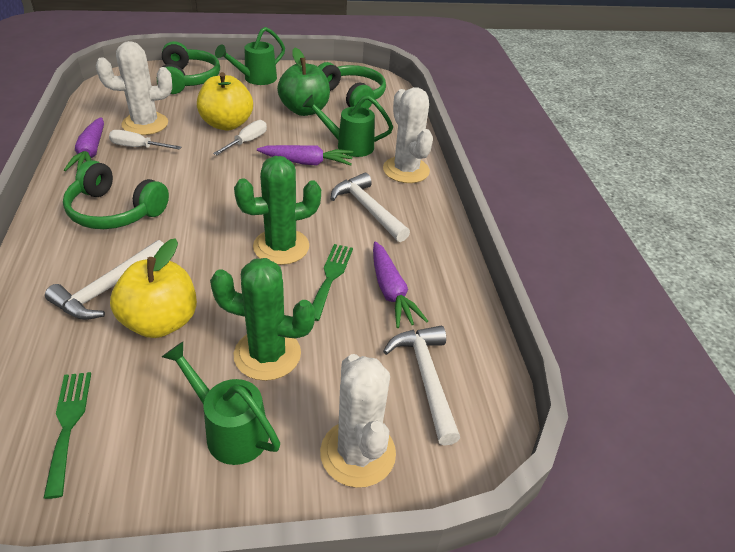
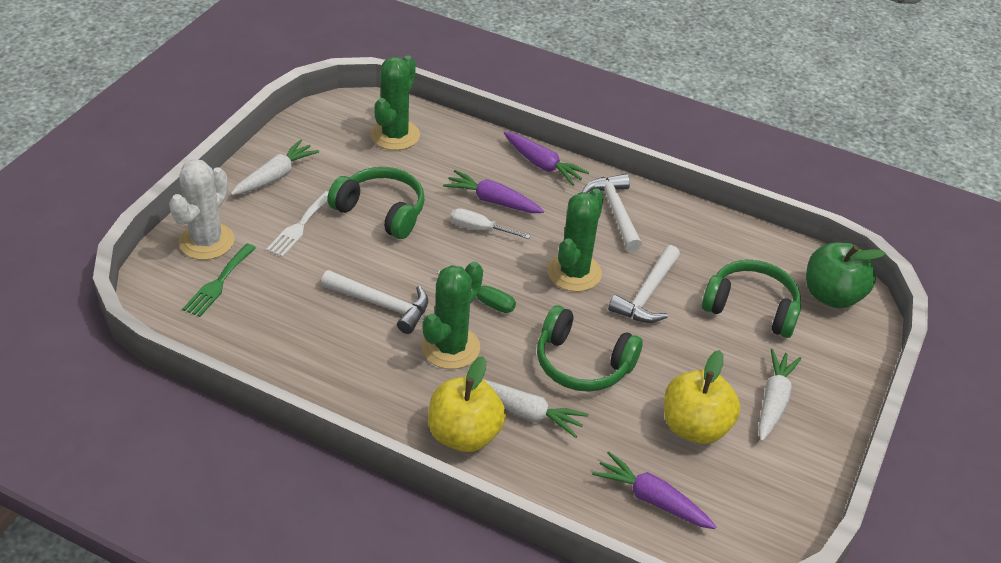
green cactus: [210,258,315,381] [234,156,321,265] = 2 -> [371,56,420,150] [422,262,483,369] [547,188,604,292] = 3
green fork: [44,372,91,499] [312,244,353,321] = 2 -> [182,244,256,317] = 1
green screwdriver: none = 0 -> [437,270,516,313] = 1
green watering can: [162,342,280,465] [215,27,285,85] [302,95,393,157] = 3 -> none = 0
white cactus: [96,41,172,135] [320,354,396,488] [383,87,433,183] = 3 -> [169,159,235,260] = 1
white carrot: none = 0 -> [231,140,319,195] [482,379,588,438] [758,349,802,441] = 3
white fork: none = 0 -> [266,191,328,257] = 1
white screwdriver: [109,130,181,150] [213,120,267,155] = 2 -> [450,208,531,239] = 1

